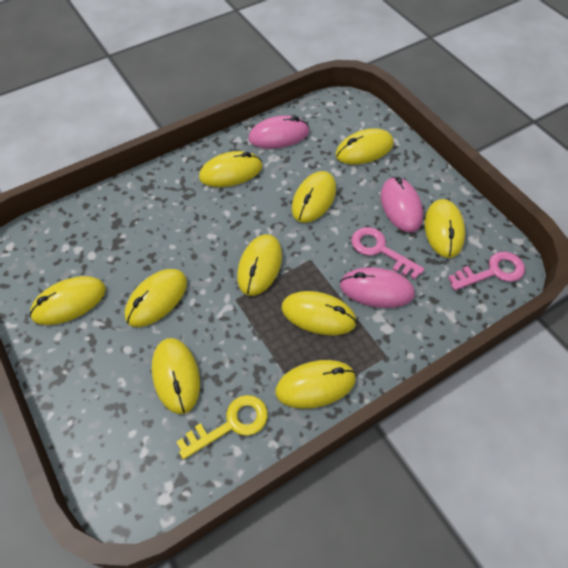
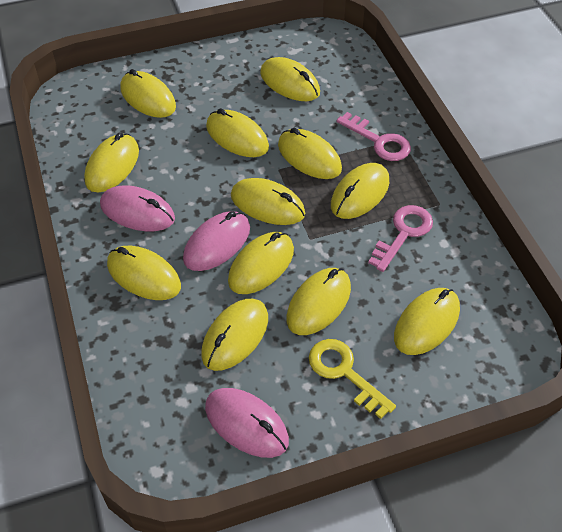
yellow mouse: [29,276,106,325] [125,269,187,327] [152,338,200,414] [199,151,262,187] [237,234,282,296] [275,360,356,409] [281,291,357,335] [292,171,336,223] [335,128,394,164] [425,199,465,258] = 10 -> [84,133,139,192] [107,246,181,300] [120,69,176,118] [201,299,268,371] [206,108,269,157] [228,232,294,294] [231,178,305,225] [260,57,320,101] [278,128,342,179] [287,268,351,335] [331,163,389,219] [394,288,460,355] = 12

